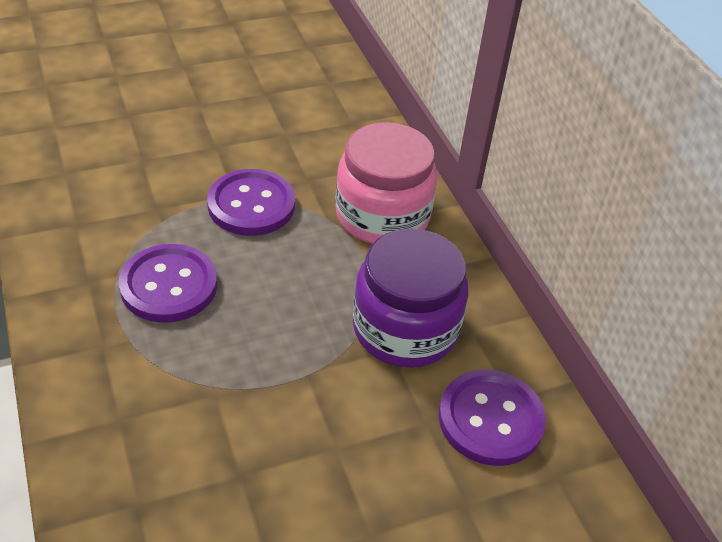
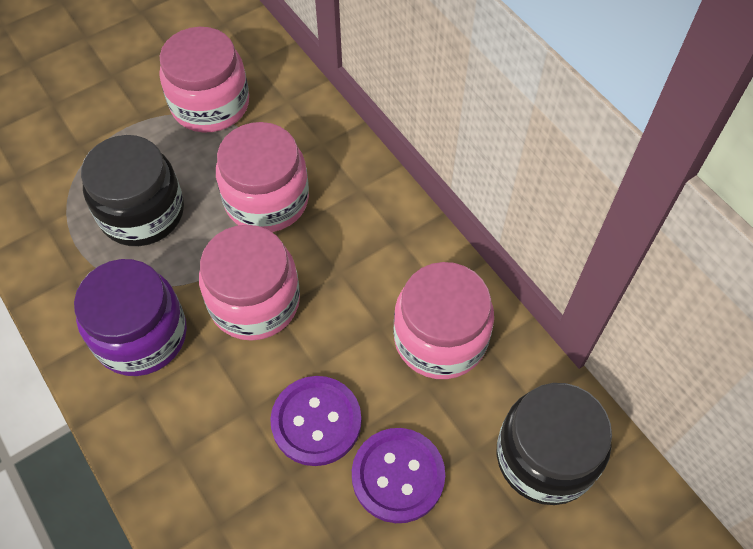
black jar: none = 0 -> [81,135,184,246] [497,383,612,505] = 2
pink jar: [335,122,437,244] = 1 -> [160,27,249,133] [199,225,300,341] [216,122,309,232] [394,262,494,379] = 4
purple button: [119,244,217,323] [207,169,295,236] [439,370,546,466] = 3 -> [270,376,362,466] [352,428,445,523] = 2

